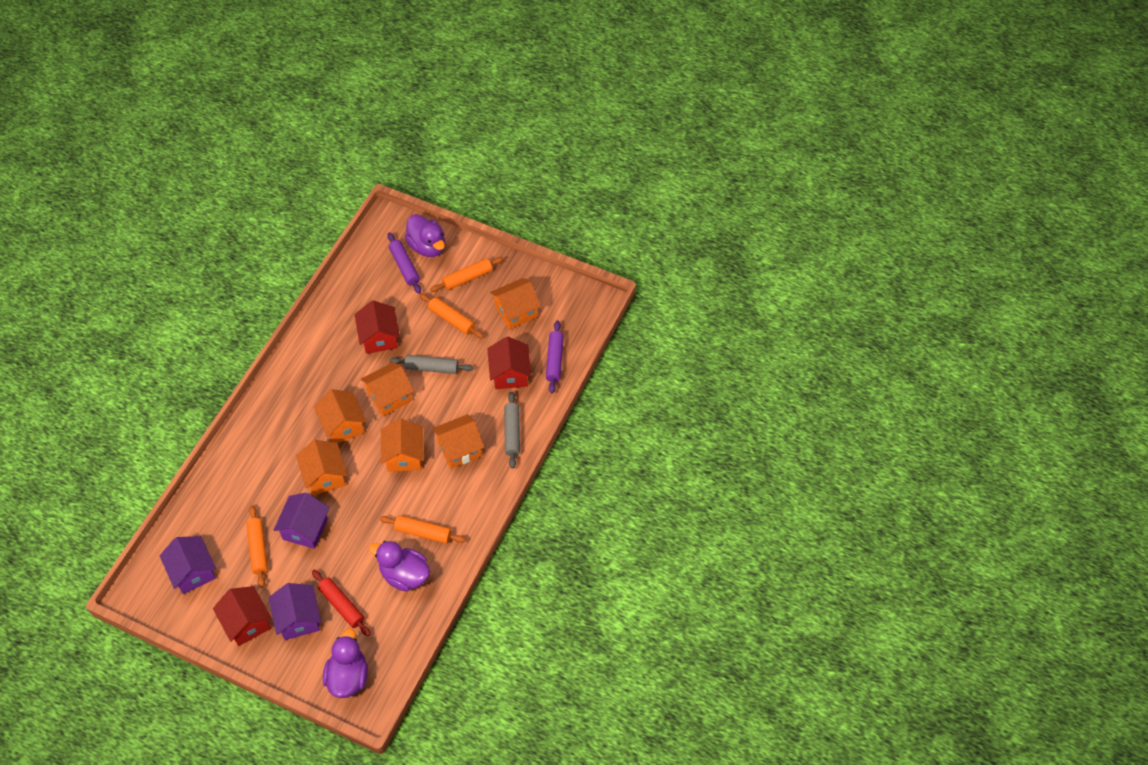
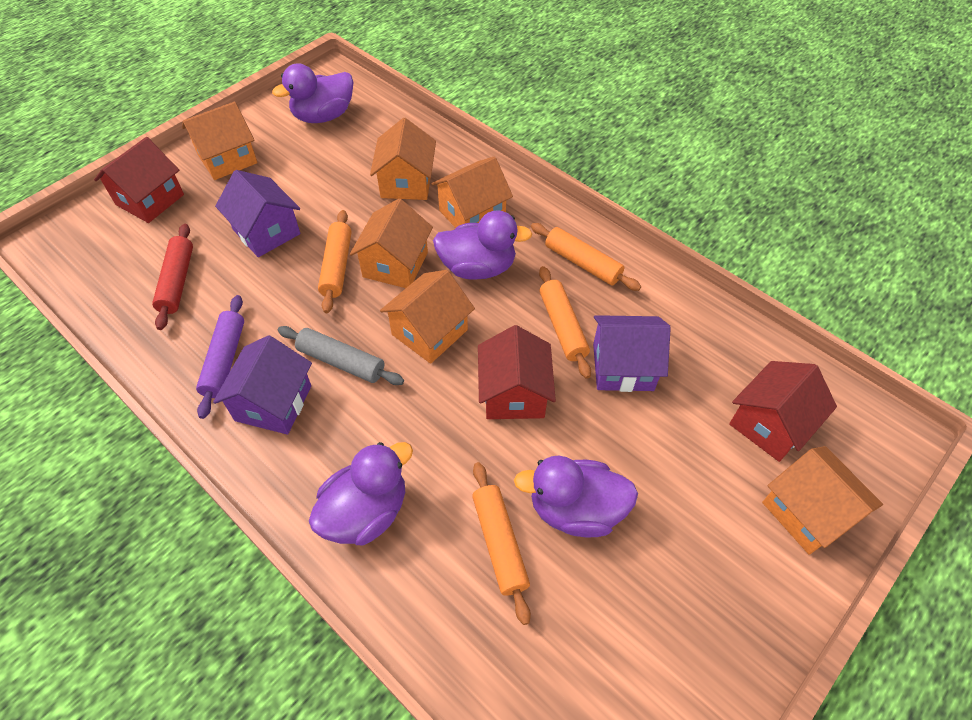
grey rolling pin: [390,355,473,374] [504,391,520,468] = 2 -> [278,326,404,385] = 1
purple duck: [323,629,368,698] [369,541,430,591] [405,214,445,257] = 3 -> [272,63,353,123] [309,442,413,545] [433,210,532,280] [514,456,638,537] = 4
purple rolling pin: [387,232,421,294] [546,321,564,393] = 2 -> [196,295,244,419] = 1

